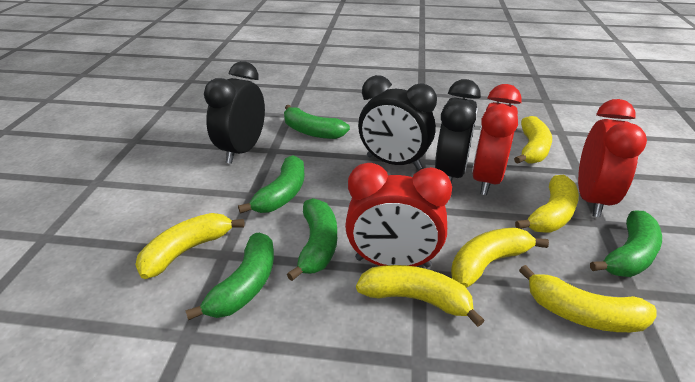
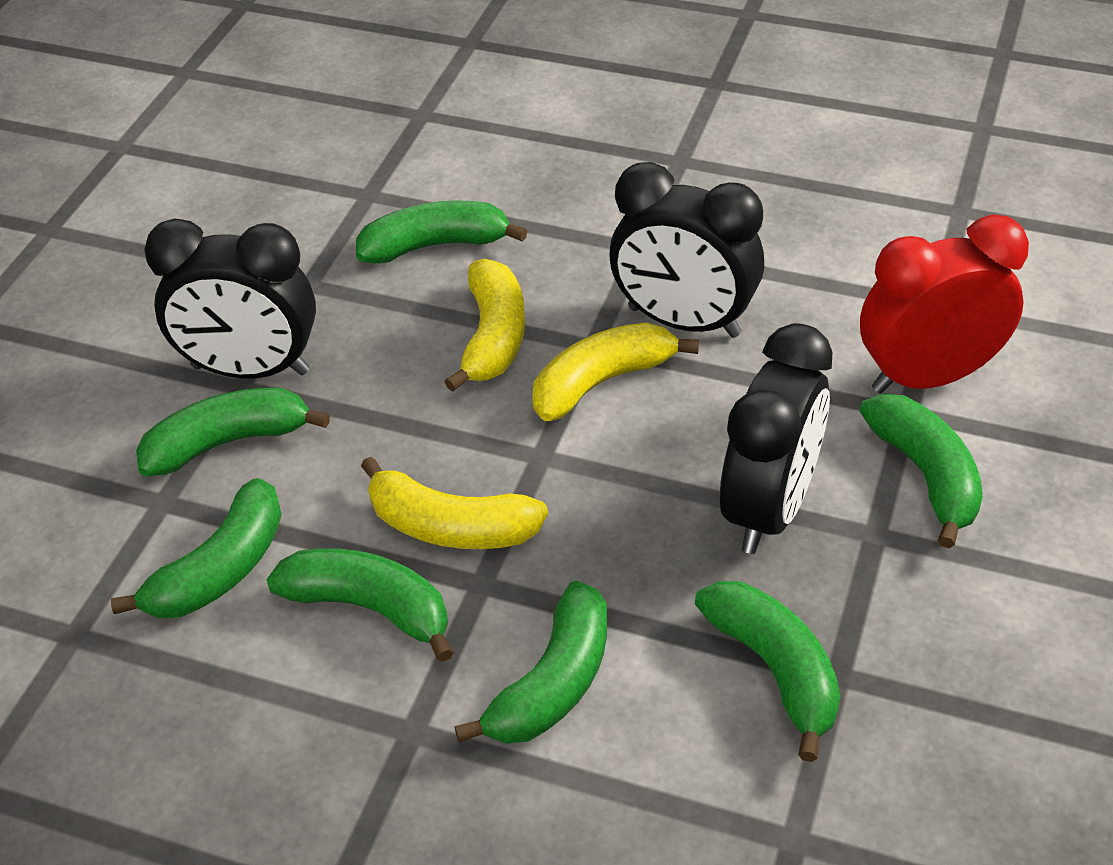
green banana: [185,233,274,320] [238,155,305,214] [284,105,350,139] [287,198,337,281] [590,211,662,277] = 5 -> [111,478,282,618] [136,388,330,477] [266,548,454,662] [356,200,527,264] [454,581,607,744] [695,581,840,762] [860,394,983,548] = 7
red clock: [345,163,452,268] [472,84,521,195] [578,99,647,217] = 3 -> [860,214,1029,394] = 1
yellow banana: [135,213,245,279] [356,265,485,327] [451,228,549,288] [514,116,552,164] [515,175,579,233] [519,265,656,332] = 6 -> [361,457,548,549] [444,259,525,392] [532,322,699,421] = 3

